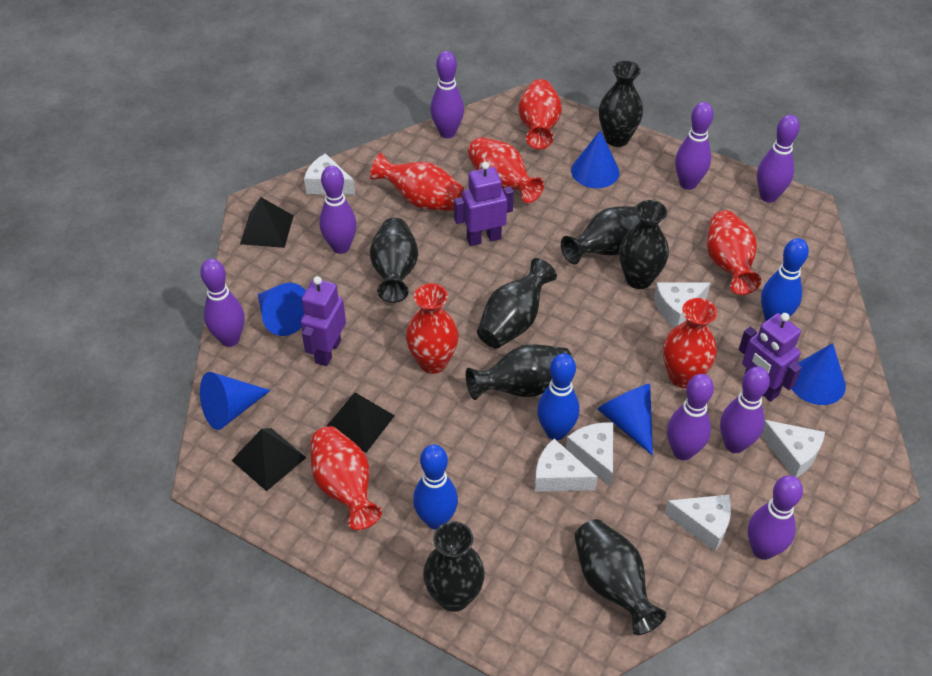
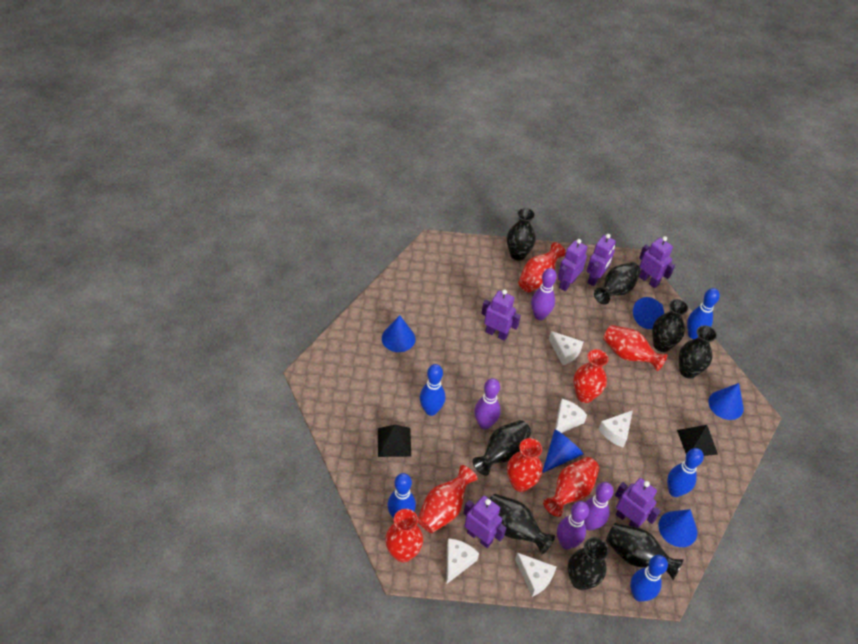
black pyramid: [231,428,306,491] [240,197,294,248] [326,392,395,453] = 3 -> [378,425,411,457] [677,425,718,456] = 2
blue bowling pin: [413,444,458,530] [537,353,579,440] [761,238,809,321] = 3 -> [387,473,416,518] [420,364,445,416] [630,555,668,602] [667,448,704,497] [687,288,720,339] = 5
purple bowling pin: [200,259,244,347] [319,166,357,254] [430,51,464,138] [667,374,714,460] [675,102,714,190] [720,367,770,453] [748,475,803,560] [757,115,800,203] = 8 -> [474,378,501,429] [531,268,557,320] [557,501,589,549] [584,482,614,531] = 4
purple robot: [301,276,346,366] [454,162,514,246] [739,313,802,401] = 3 -> [463,496,506,548] [481,289,521,341] [558,239,587,291] [587,234,616,286] [615,478,661,528] [639,236,675,288] = 6
white cheese: [304,153,355,195] [535,439,598,492] [566,423,613,487] [654,283,711,327] [664,495,731,551] [761,420,825,477] = 6 -> [447,538,479,584] [515,553,557,597] [549,331,583,365] [555,399,587,433] [599,410,633,447] = 5

